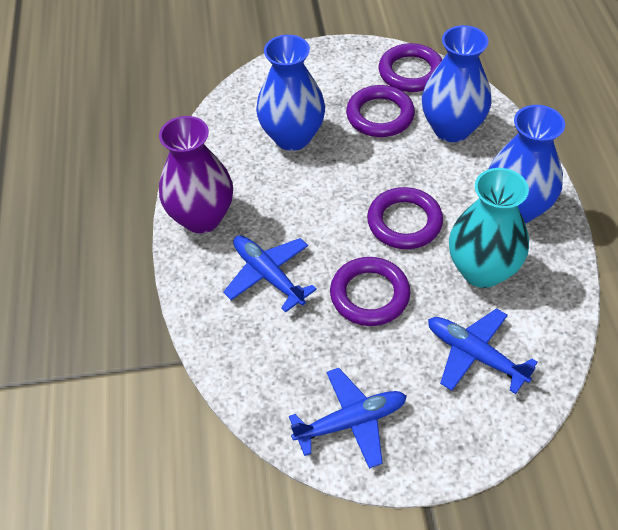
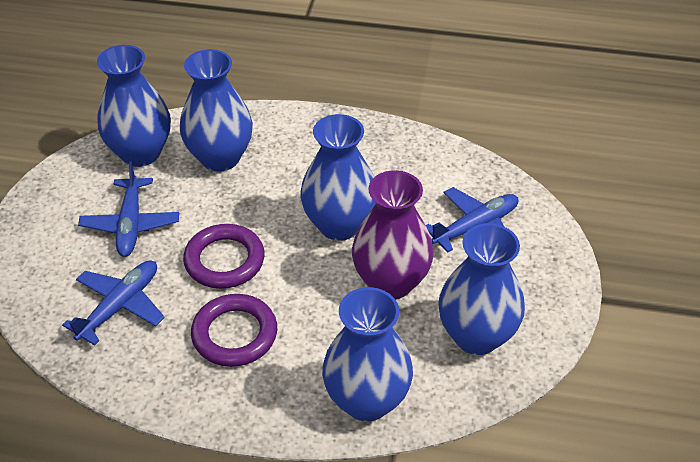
blue vase: [256,35,325,151] [422,25,491,142] [488,105,565,223] = 3 -> [97,45,171,167] [180,49,253,172] [301,114,376,241] [322,287,413,421] [438,223,525,355] = 5
purple ring: [330,257,410,326] [346,85,415,137] [367,187,443,249] [379,43,442,92] = 4 -> [183,224,265,289] [191,294,277,367] = 2
turquoise vase: [449,168,529,288] = 1 -> none = 0

